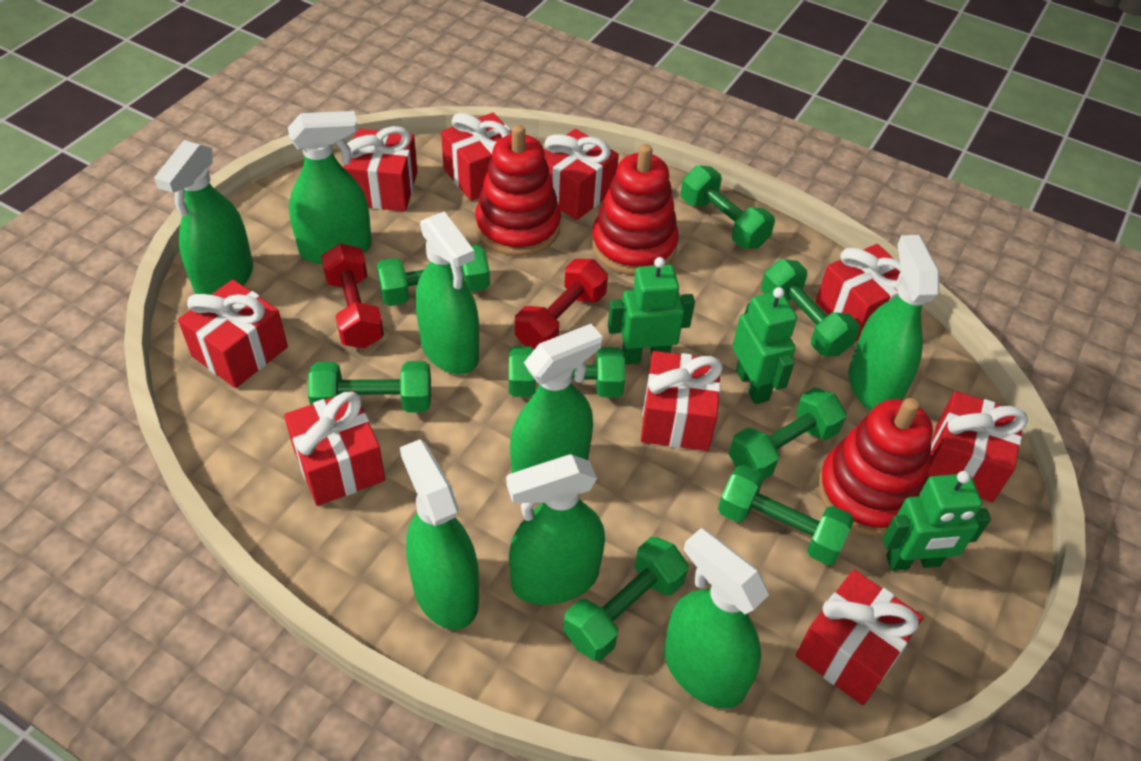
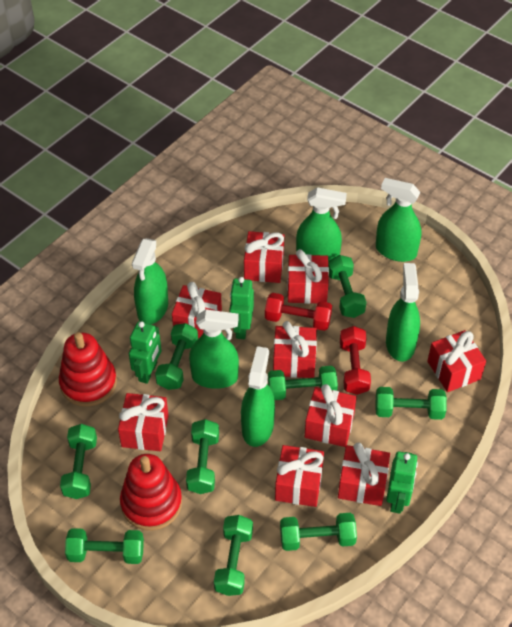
green dumbbell: [308,361,431,412] [377,244,490,306] [509,346,625,397] [563,537,689,661] [681,165,775,249] [718,465,854,565] [729,387,846,480] [761,259,860,356] = 8 -> [60,424,97,499] [65,528,144,564] [155,323,198,390] [186,419,219,494] [214,515,253,596] [268,366,338,400] [280,513,357,551] [328,255,366,318] [375,387,447,420] = 9
green spray bottle: [154,140,253,295] [288,111,372,264] [400,439,479,630] [415,211,479,374] [506,454,605,605] [510,324,603,473] [664,528,769,709] [848,235,940,411] = 8 -> [132,238,168,324] [189,310,239,389] [241,346,275,447] [296,187,347,261] [376,178,422,262] [386,263,420,362] = 6
red stacking toy: [475,124,561,256] [591,144,679,275] [818,398,933,536] = 3 -> [59,332,117,407] [120,454,182,531] = 2

